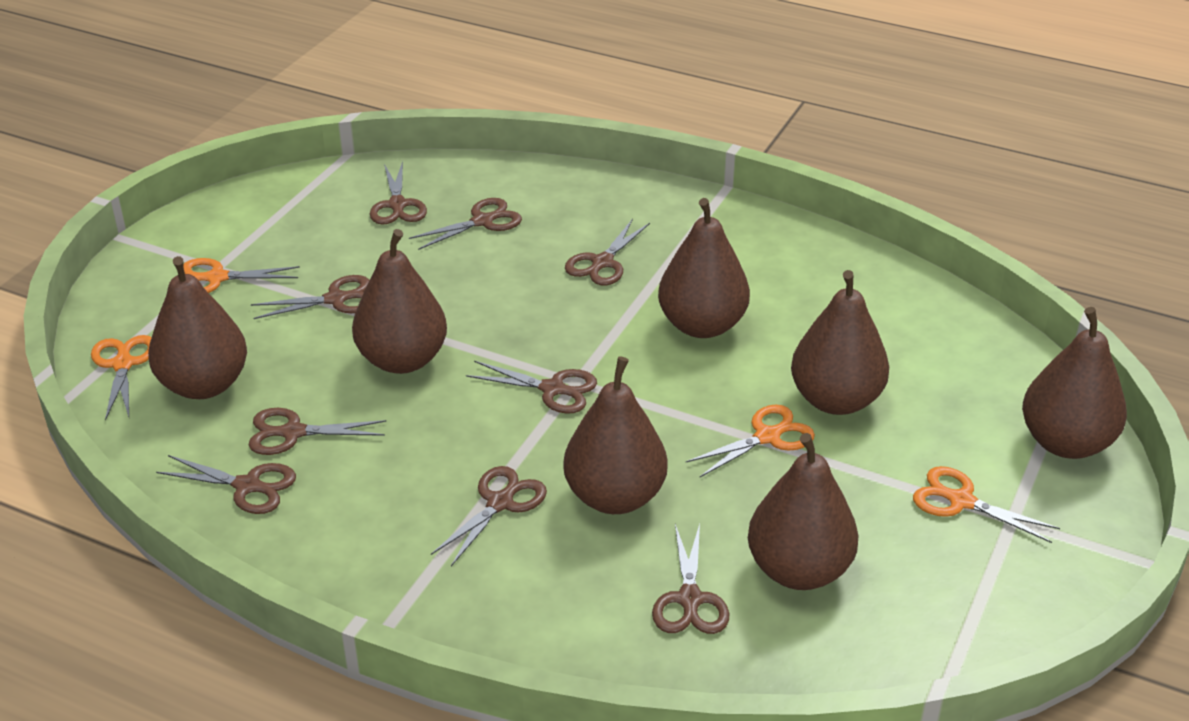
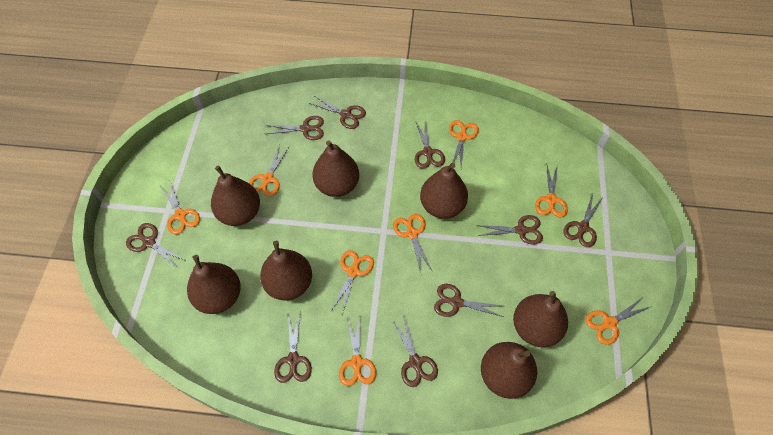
orange scissors: [91,335,152,421] [184,258,300,293] [686,405,815,477] [913,466,1060,543] = 4 -> [161,182,200,235] [249,145,289,196] [331,250,374,315] [339,315,376,386] [393,214,432,271] [449,120,479,169] [535,165,568,218] [586,296,652,345] = 8

